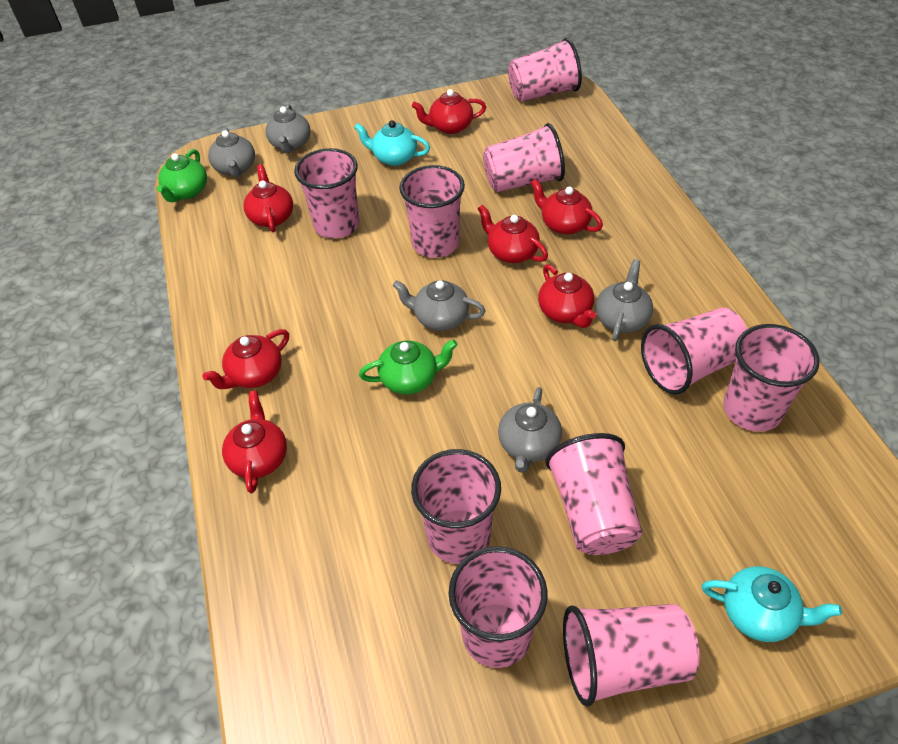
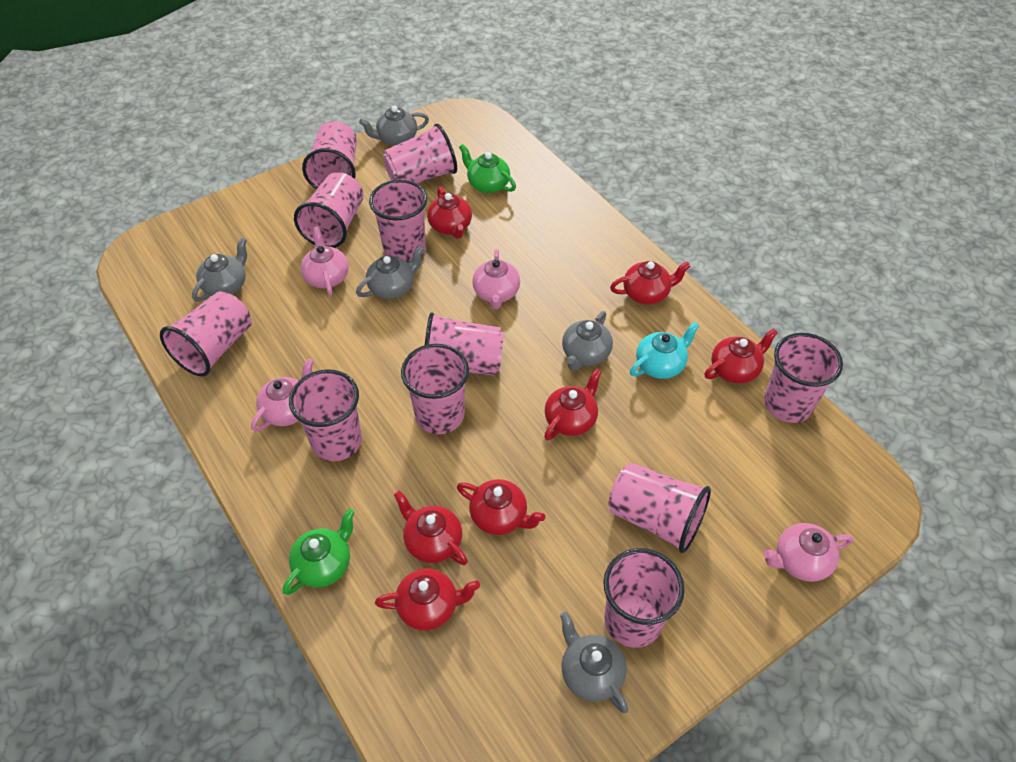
pink cup: [294,148,360,239] [399,165,465,258] [411,449,501,564] [449,546,548,668] [483,123,565,192] [508,38,582,102] [545,433,642,555] [563,604,700,707] [641,308,747,394] [723,324,819,432] = 10 -> [160,291,252,377] [289,369,362,461] [294,172,364,248] [302,121,357,189] [369,180,427,262] [383,124,457,183] [401,344,469,434] [425,312,504,375] [603,548,685,648] [608,463,711,553] [764,333,843,423] = 11
pink teapot: none = 0 -> [251,358,314,432] [301,226,349,296] [472,249,520,309] [763,523,854,582] = 4
turquoise teapot: [354,120,430,166] [702,566,842,642] = 2 -> [630,322,700,379] = 1

